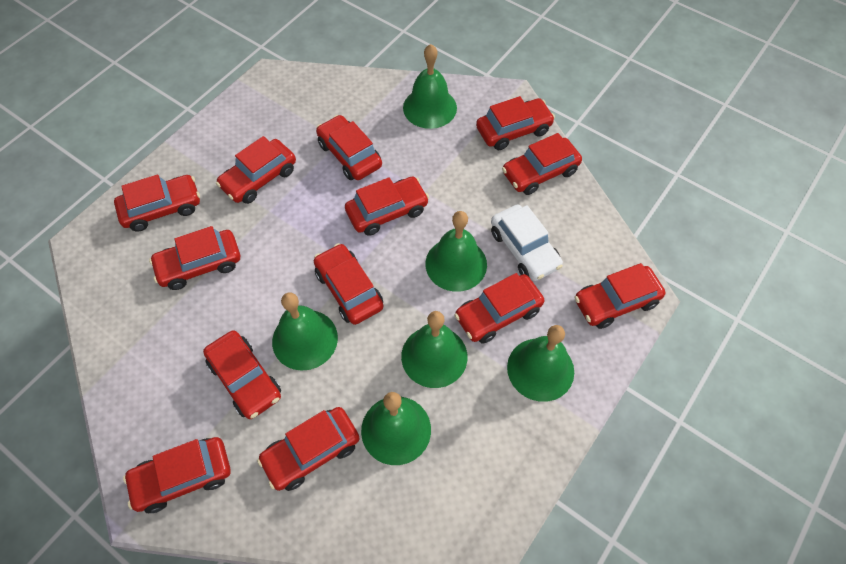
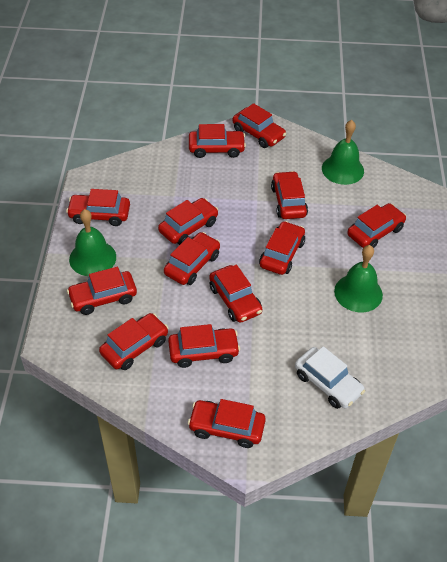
green bell: [272,292,338,371] [361,392,431,465] [401,311,468,388] [403,44,457,129] [425,211,487,292] [507,325,574,402] = 6 -> [69,209,116,276] [322,120,364,185] [334,245,383,312] = 3

